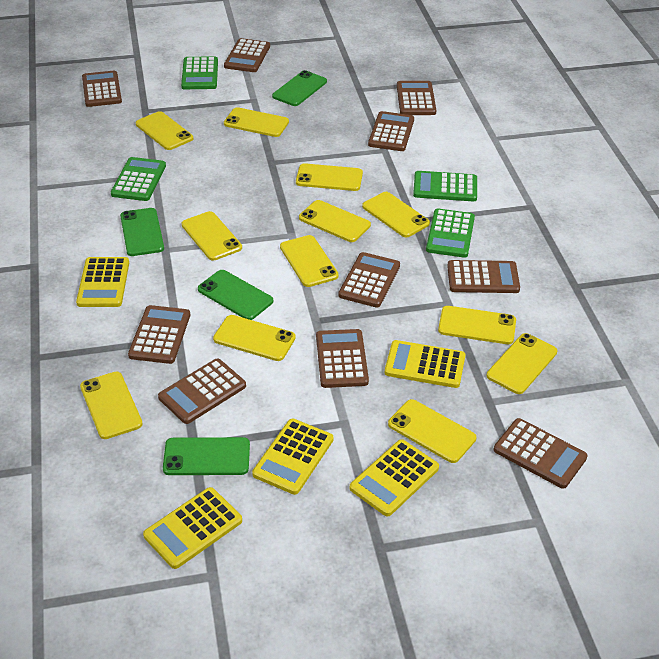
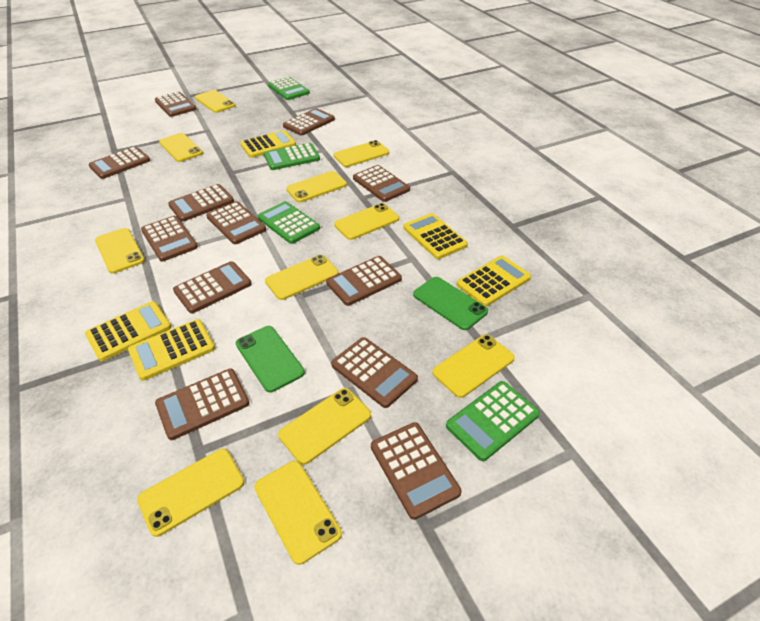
brown calculator: [82,70,122,107] [128,305,190,364] [158,359,246,424] [224,38,270,72] [316,329,369,388] [338,252,400,307] [368,111,414,151] [397,81,436,115] [447,260,520,293] [494,418,588,489] = 10 -> [89,147,150,179] [141,216,198,262] [155,92,196,117] [155,369,249,440] [168,184,234,222] [173,261,251,313] [206,201,266,244] [283,108,335,136] [326,256,402,306] [331,337,418,408] [353,165,410,202] [371,422,462,520] = 12
green phone: [120,208,164,256] [163,437,250,475] [198,270,273,320] [272,70,327,106] = 4 -> [236,326,305,392] [413,277,488,330] = 2
yellow phone: [80,372,143,439] [136,111,193,150] [181,211,242,261] [213,315,296,361] [224,107,289,137] [280,235,339,287] [296,163,363,191] [299,200,371,242] [362,192,430,237] [388,399,476,463] [438,306,516,344] [487,333,557,394] = 12 -> [95,228,145,273] [137,449,244,537] [159,133,203,162] [195,90,236,113] [254,461,342,565] [265,255,339,300] [278,388,371,465] [286,171,347,202] [333,140,389,167] [334,203,399,240] [432,334,515,398] = 11

